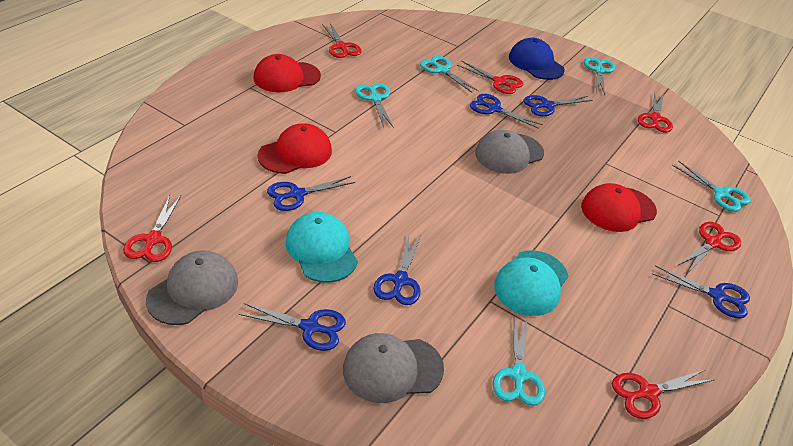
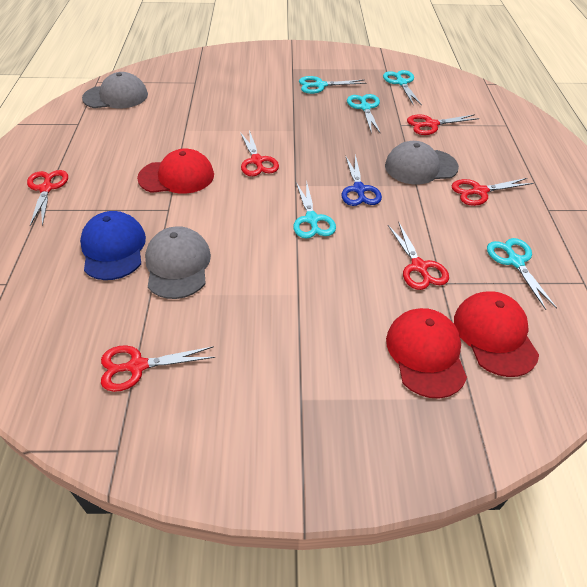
blue scissors: [239,303,346,351] [267,176,355,211] [373,235,421,305] [470,94,543,129] [524,95,593,116] [652,265,750,319] = 6 -> [342,154,382,206] = 1
turquoise cap: [285,212,358,283] [494,250,568,316] = 2 -> none = 0

